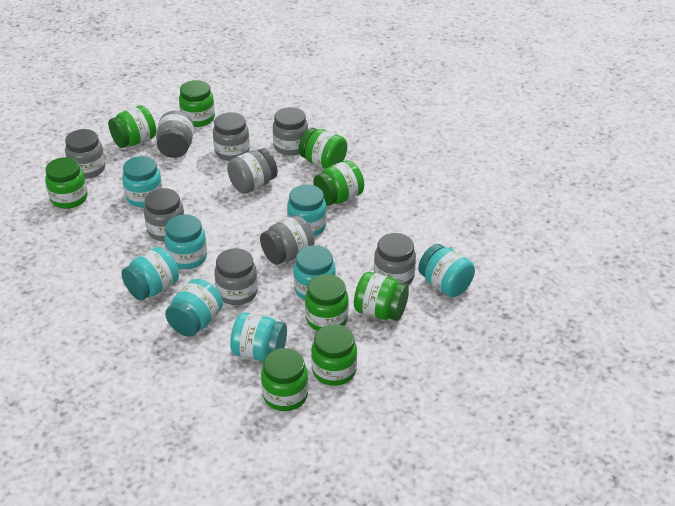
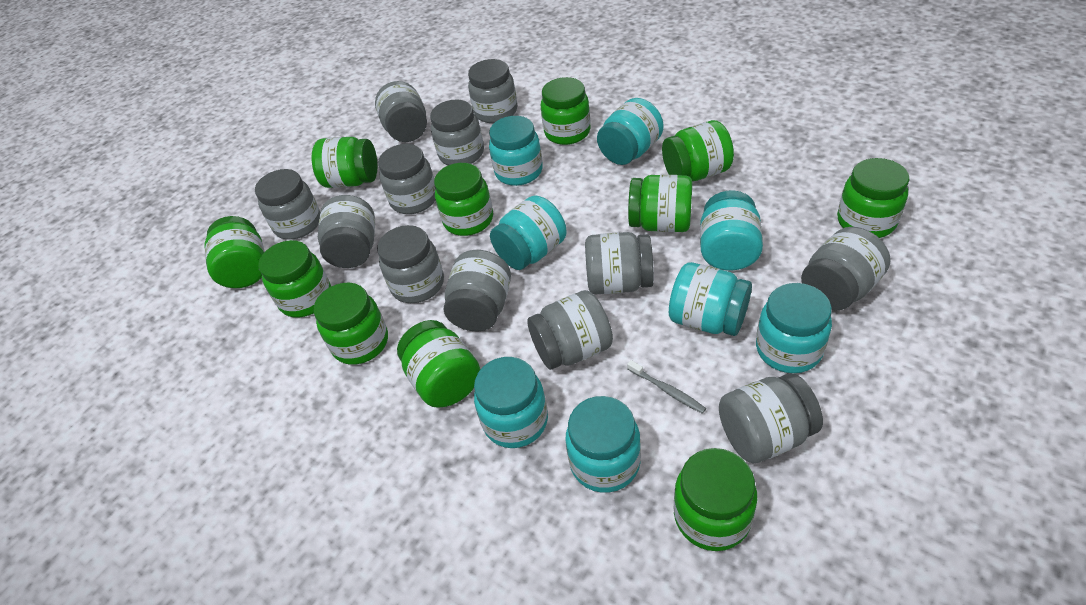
green jar: [45,157,88,209] [108,105,156,148] [179,80,215,127] [261,348,308,411] [299,128,347,169] [305,274,349,331] [311,324,357,386] [313,160,364,206] [354,272,409,321] = 9 -> [205,216,265,288] [258,240,331,317] [312,137,377,188] [313,283,388,365] [397,320,480,408] [434,163,493,236] [541,77,591,145] [628,175,692,232] [662,120,734,181] [674,448,757,551] [837,158,910,238] = 11
grey jar: [65,129,106,179] [144,188,184,241] [156,111,194,158] [213,112,250,161] [214,248,258,305] [227,148,278,194] [260,215,315,265] [273,107,308,156] [374,233,416,285] = 9 -> [255,169,320,239] [318,195,375,268] [375,81,427,142] [377,225,444,303] [378,144,435,214] [430,100,484,165] [444,250,511,332] [468,59,518,123] [527,290,613,370] [585,232,654,294] [719,373,823,463] [801,227,891,310] = 12
grey toothbrush: none = 0 -> [627,360,706,414] = 1

